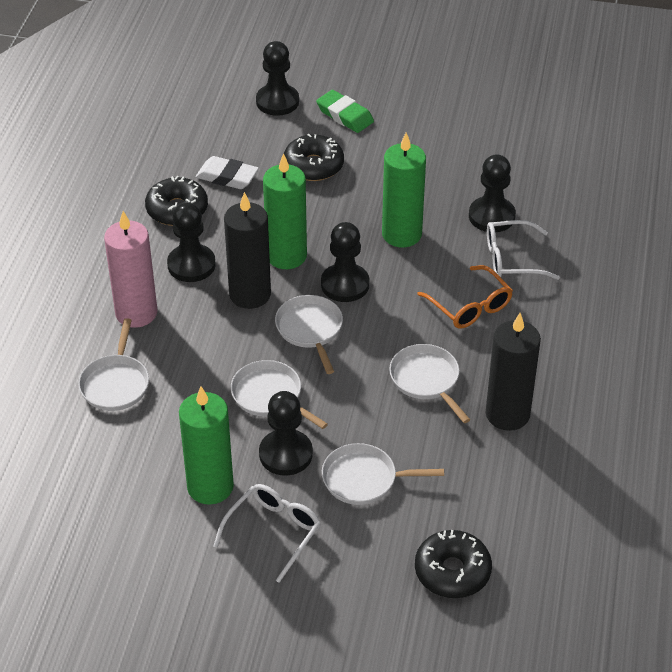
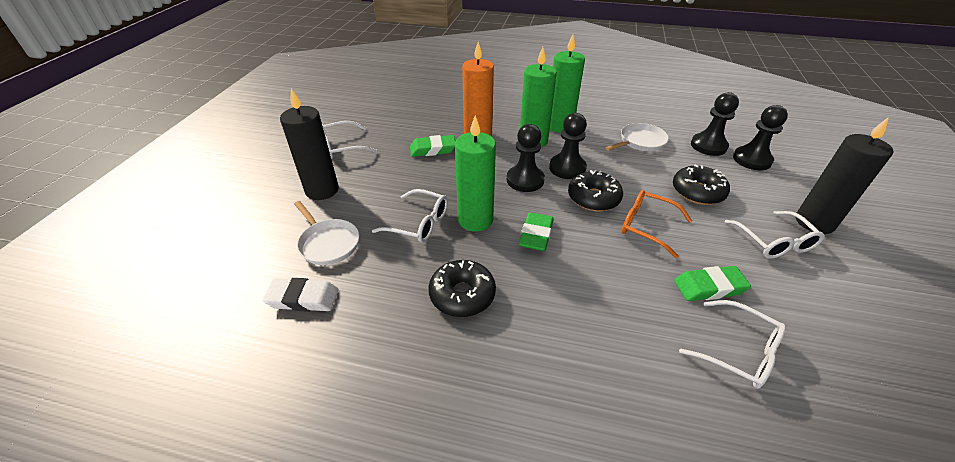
black pawn: [167,203,216,282] [256,41,299,116] [259,391,313,476] [321,222,369,302] [469,154,516,232] = 5 -> [507,124,545,192] [549,113,587,179] [691,92,739,156] [733,105,788,170] = 4
green eraser: [316,90,374,133] = 1 -> [410,135,455,157] [519,212,554,251] [674,266,751,301] = 3
orange candle: none = 0 -> [462,42,494,136] = 1
pink candle: [104,211,157,328] = 1 -> none = 0
white glasses: [214,484,321,583] [487,220,560,280] = 2 -> [322,121,377,159] [372,189,448,243] [679,300,786,389] [725,211,825,259] = 4
white pan: [78,318,149,411] [231,360,328,429] [275,295,343,374] [322,443,444,505] [389,344,470,423] = 5 -> [294,201,359,265] [605,123,669,151] = 2

